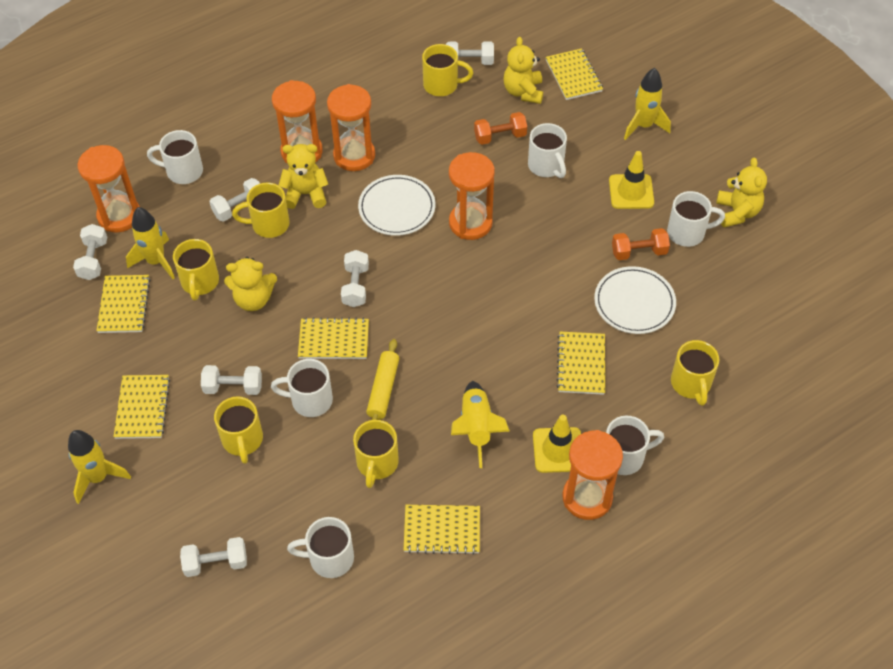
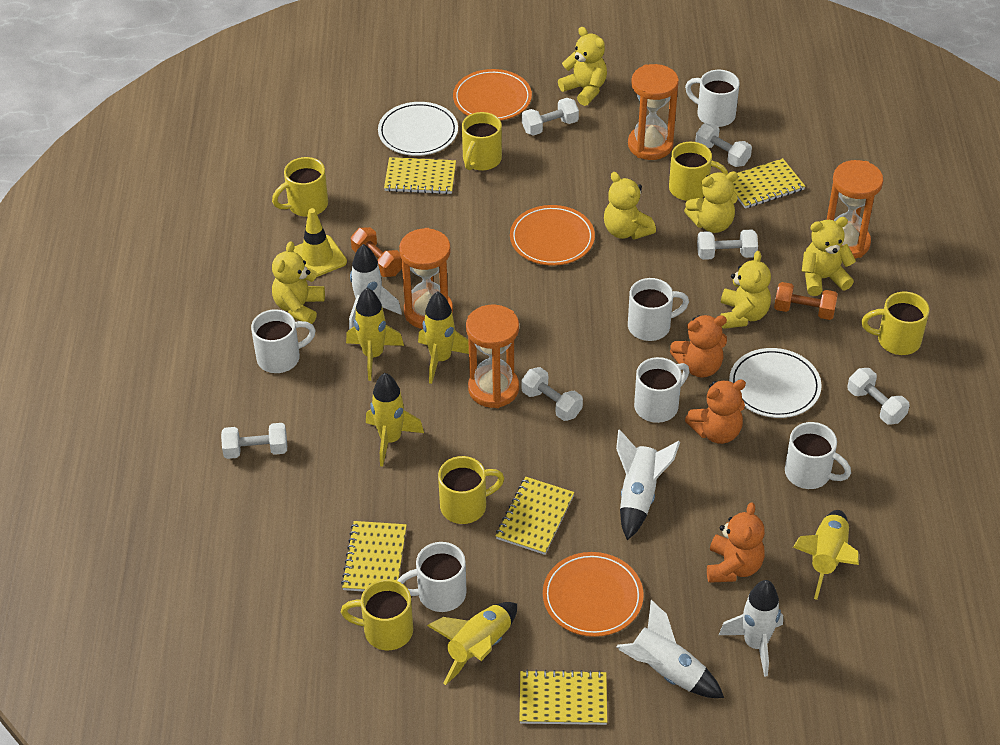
orange hourglass: [78,145,140,233] [272,80,323,163] [327,84,375,171] [449,152,495,240] [562,430,623,520] = 5 -> [399,228,453,329] [466,305,519,408] [628,64,679,160] [827,160,883,259] = 4
orange plate: none = 0 -> [453,69,532,121] [510,205,595,266] [543,552,644,637] = 3
orange teddy bear: none = 0 -> [670,315,727,378] [685,380,746,444] [707,502,765,583] = 3
white rocket: none = 0 -> [349,244,402,330] [616,429,680,540] [617,600,724,698] [719,580,783,677] = 4
yellow notebook: [97,275,150,333] [113,375,170,439] [298,317,369,359] [404,505,480,555] [546,48,603,100] [557,331,605,395] = 6 -> [341,521,407,592] [384,157,456,194] [496,477,574,555] [520,670,607,725] [733,158,805,209] = 5
yellow rocket: [68,430,131,504] [126,207,175,279] [451,381,510,468] [624,68,671,140] = 4 -> [346,288,404,381] [366,373,424,467] [418,291,469,384] [427,602,517,685] [793,510,859,600] = 5
yellow rolling pin: [366,339,399,420] = 1 -> none = 0
yellow teddy bear: [224,257,277,311] [278,144,328,209] [503,37,543,104] [716,157,767,228] = 4 -> [272,241,325,324] [558,27,607,106] [604,172,656,240] [684,171,738,233] [720,251,771,329] [802,217,856,296] = 6
yellow traffic cone: [533,415,581,473] [609,151,654,209] = 2 -> [293,208,347,277] = 1

